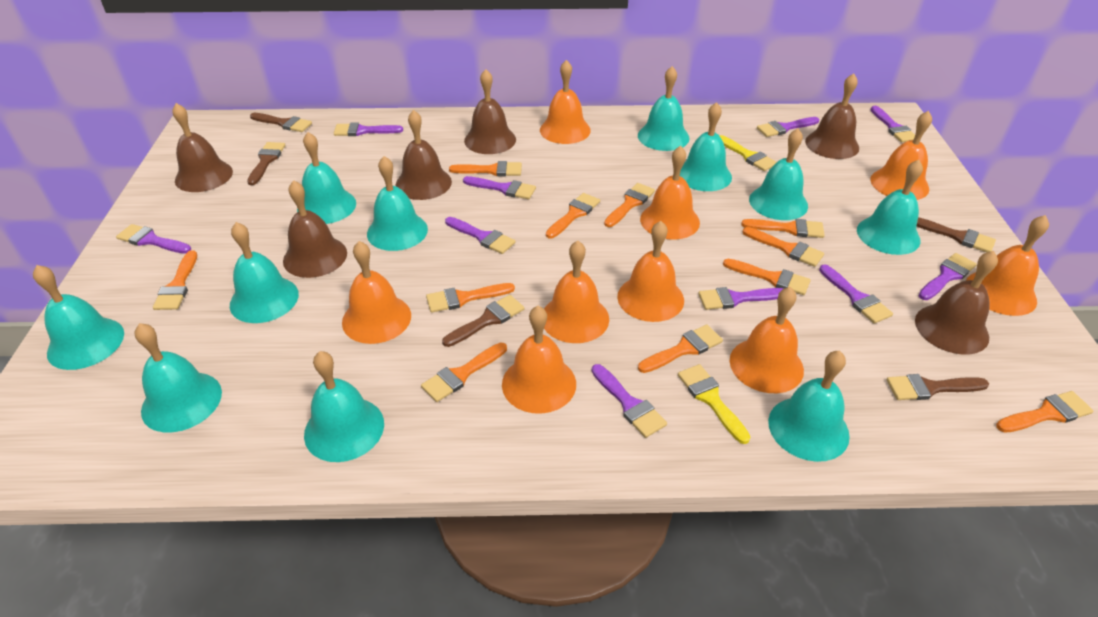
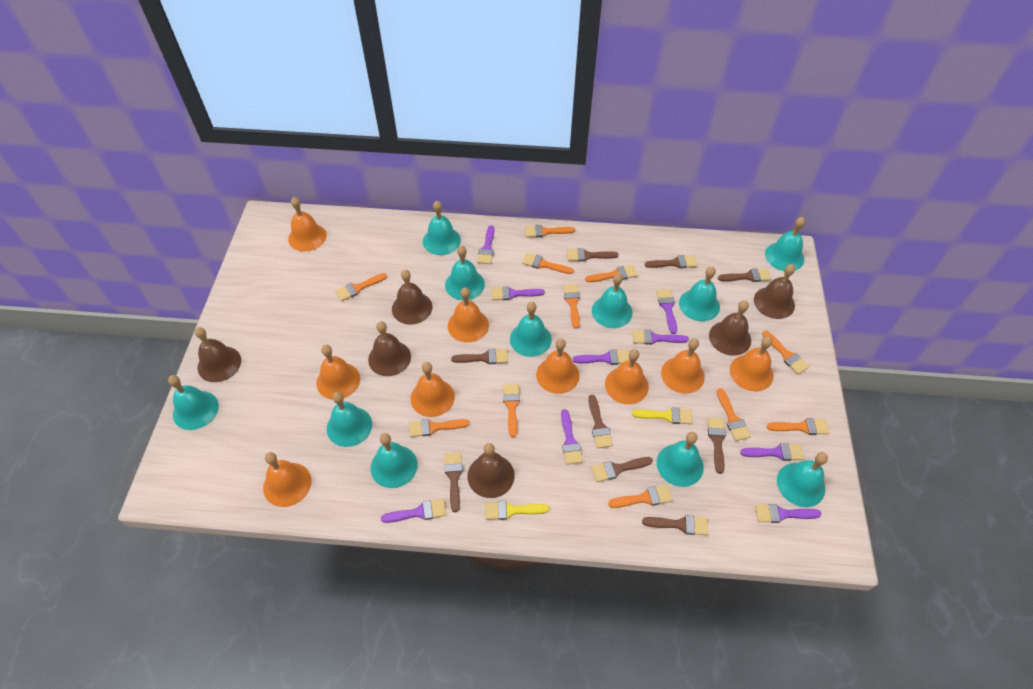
brown brush: [247,142,285,185] [250,113,312,132] [442,295,524,347] [887,374,989,400] [917,217,996,252] = 5 -> [444,452,463,512] [451,349,508,364] [567,248,619,261] [588,395,613,449] [591,457,653,482] [642,515,708,535] [645,255,697,268] [707,417,726,474] [718,268,771,282] = 9
purple brush: [116,224,191,254] [334,122,403,136] [445,217,516,254] [463,176,536,199] [592,364,667,438] [698,287,783,310] [757,117,819,137] [819,264,893,324] [870,106,915,142] [918,253,977,300] = 10 -> [381,499,446,523] [477,225,494,264] [491,286,545,300] [561,409,583,465] [573,349,630,365] [633,330,689,345] [657,289,677,334] [740,443,804,461] [755,504,822,523] = 9

